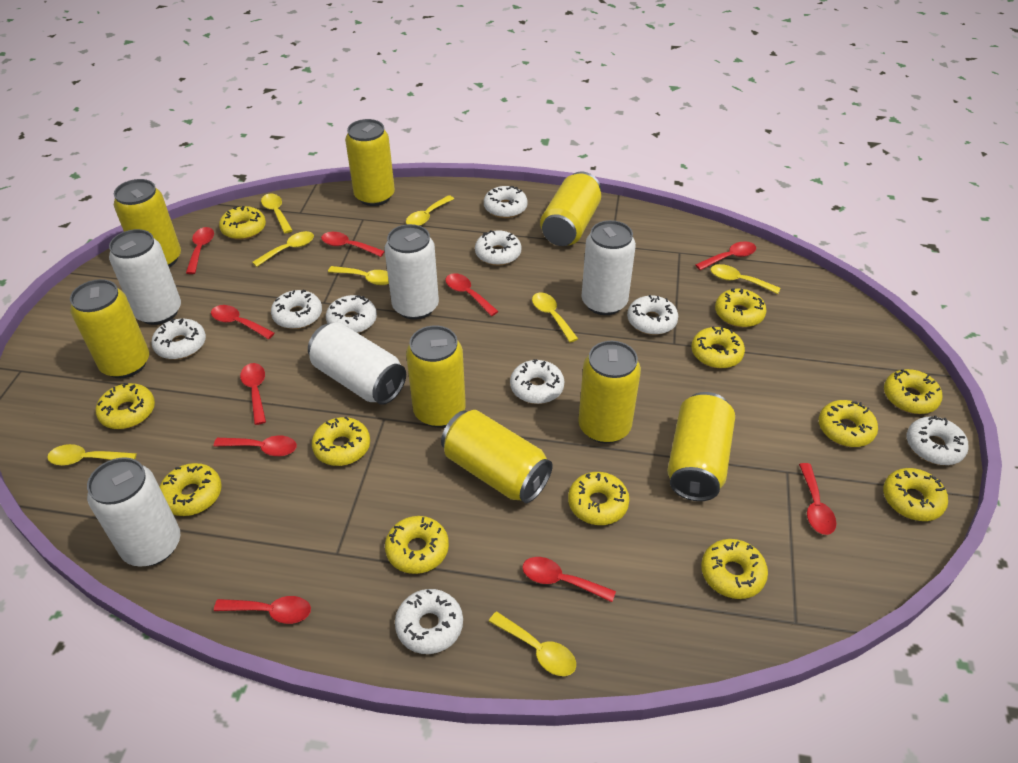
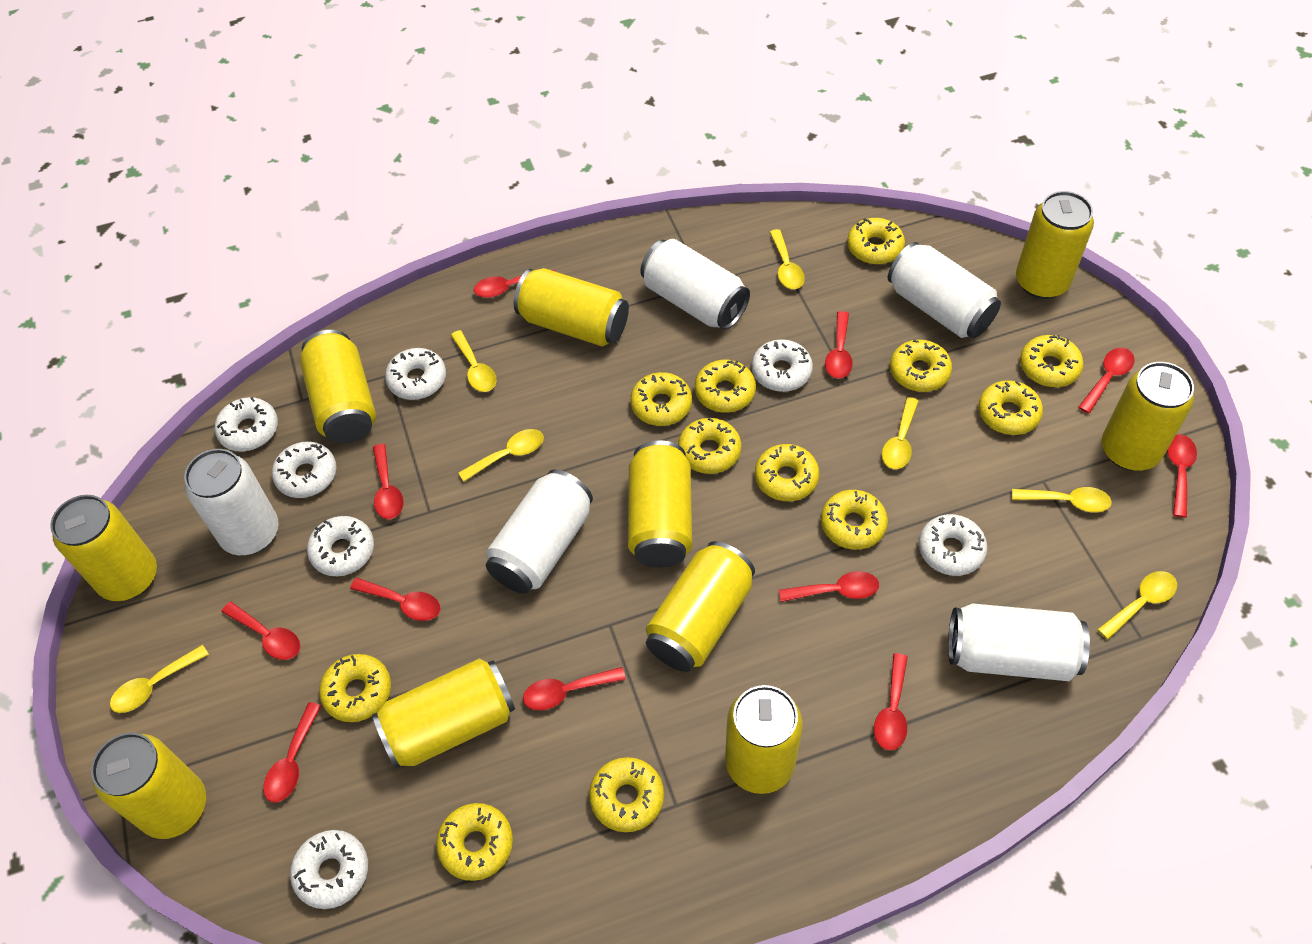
red spoon: [186,227,214,274] [211,305,275,339] [214,436,297,456] [214,596,311,624] [240,363,266,425] [321,232,385,257] [446,273,499,316] [522,557,616,602] [695,241,756,270] [799,463,836,535] = 10 -> [221,602,300,660] [263,702,321,802] [350,578,441,621] [373,444,404,519] [474,270,556,298] [523,667,626,710] [779,571,879,602] [825,311,853,379] [874,653,908,750] [1078,348,1135,414] [1167,435,1197,518] = 11
white donut: [151,319,206,359] [271,290,322,329] [326,295,377,333] [395,589,463,654] [475,230,521,265] [484,186,528,218] [510,359,565,404] [627,295,678,335] [907,415,969,465] = 9 -> [215,397,278,451] [272,442,337,498] [290,830,368,909] [307,516,374,576] [385,348,446,400] [752,339,813,392] [919,514,987,576] = 7
yellow can: [70,279,149,378] [114,179,181,267] [345,119,395,206] [406,325,466,427] [441,410,553,503] [540,172,601,246] [578,341,641,443] [667,392,735,501] = 8 -> [50,495,157,601] [91,733,206,839] [300,330,376,443] [372,659,515,769] [514,268,629,346] [628,441,692,568] [646,541,755,672] [725,685,803,794] [1016,191,1094,299] [1102,362,1194,471] = 10
yellow spoon: [47,444,137,465] [252,231,314,267] [261,193,293,233] [328,266,389,285] [406,195,454,226] [489,612,576,676] [532,292,578,343] [711,264,780,294] = 8 -> [110,645,209,713] [451,330,496,392] [459,429,544,482] [770,229,805,289] [882,397,919,469] [1012,487,1112,513] [1097,571,1177,639] = 7

